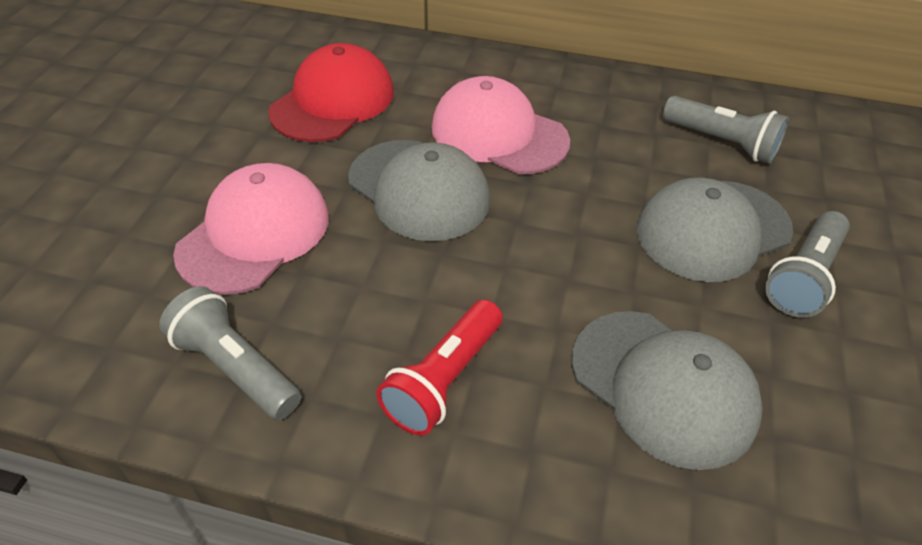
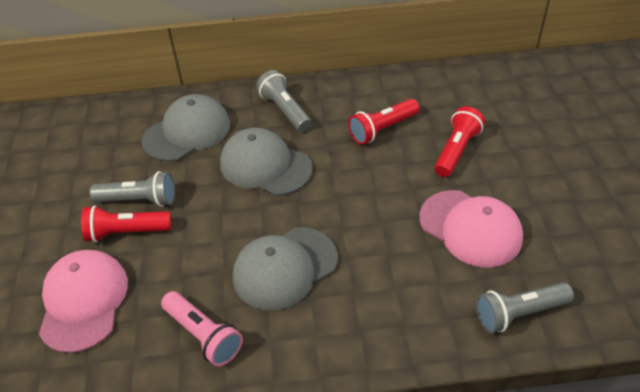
pink flashlight: none = 0 -> [161,291,243,367] = 1
red cap: [268,43,394,142] = 1 -> none = 0
red flashlight: [376,300,502,436] = 1 -> [81,205,171,243] [348,99,420,145] [434,106,485,177] = 3

